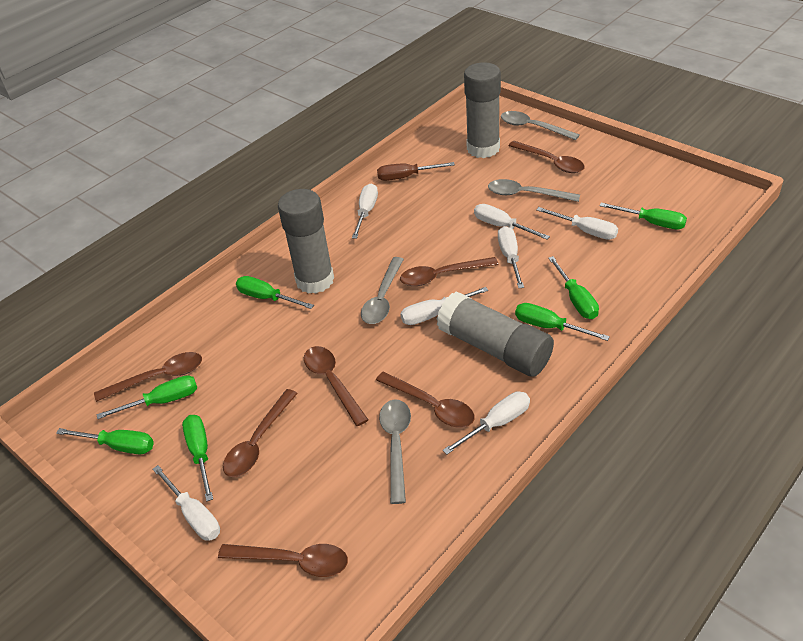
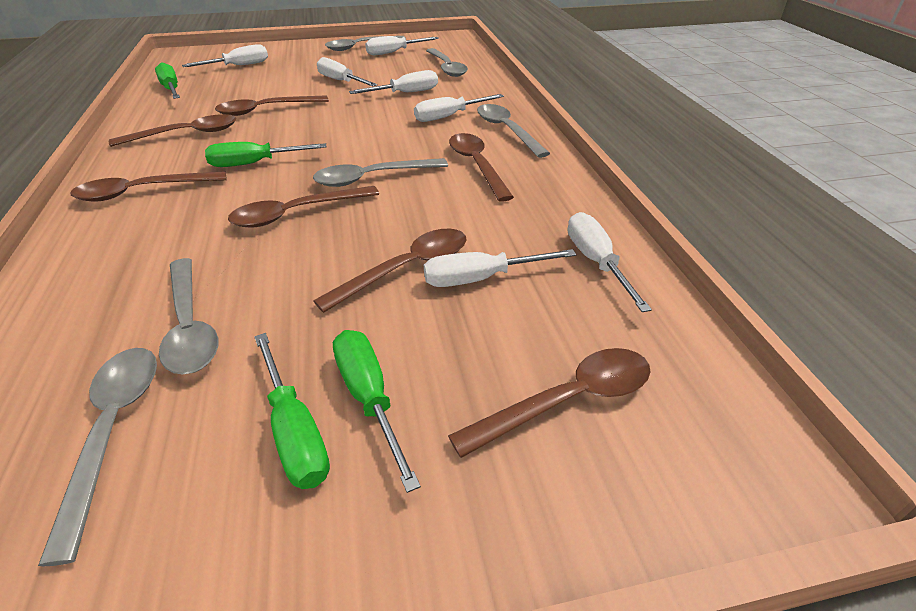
brown screwdriver: [377,162,455,181] = 1 -> none = 0
green screwdriver: [56,428,154,454] [97,375,197,419] [182,415,213,501] [236,276,314,309] [515,303,610,341] [548,256,599,319] [599,203,687,230] = 7 -> [155,62,180,99] [205,142,327,167] [254,333,330,489] [333,330,421,493] = 4
grey glue stick: [278,189,334,294] [437,291,554,377] [464,62,501,158] = 3 -> none = 0
grey spoon: [361,257,404,324] [379,399,411,504] [488,179,580,202] [501,111,580,140] = 4 -> [38,348,157,566] [159,258,218,375] [313,158,448,187] [325,36,406,51] [426,48,468,77] [477,104,550,158] = 6

